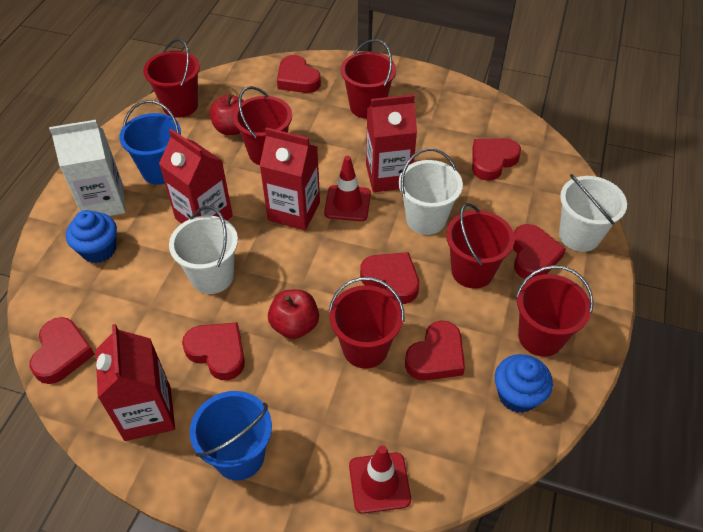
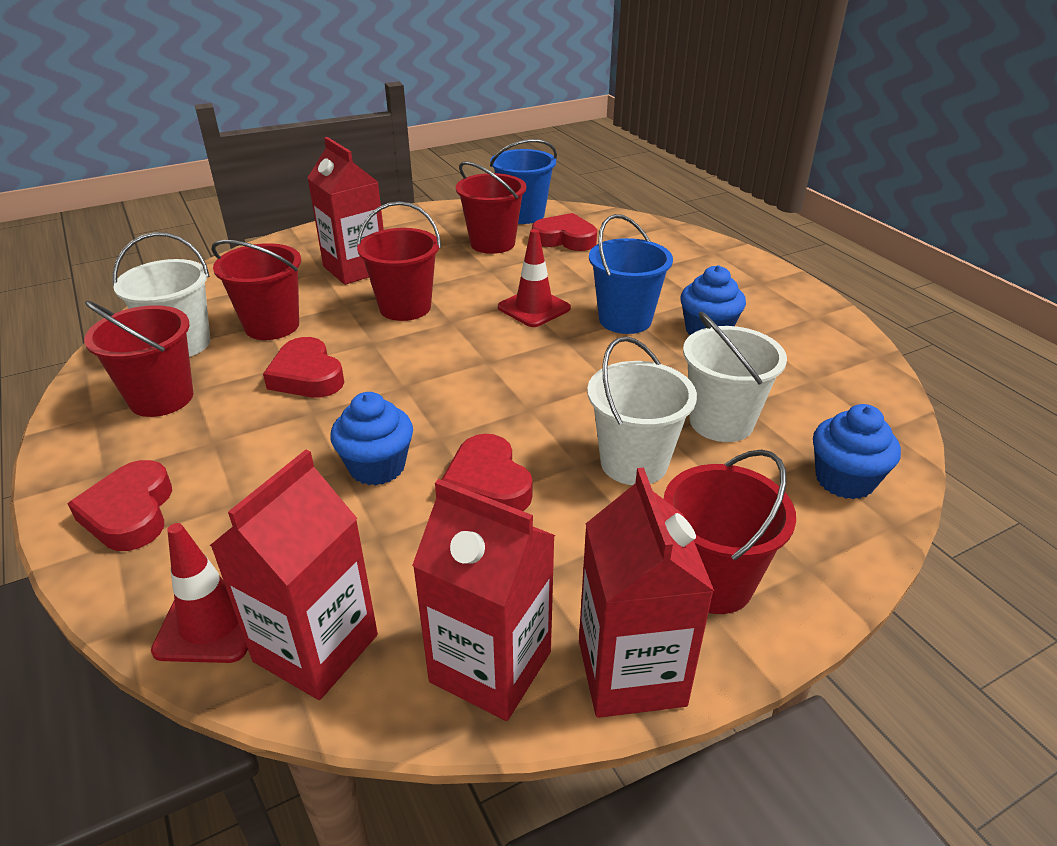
blue cupcake: [66,210,117,263] [495,354,553,413] = 2 -> [330,392,413,486] [680,265,746,335] [813,404,901,500] = 3
red apple: [209,94,244,135] [268,290,319,339] = 2 -> none = 0
red bucket: [143,38,200,118] [233,86,292,165] [329,277,404,369] [340,39,396,119] [446,203,515,289] [516,265,594,357] = 6 -> [84,301,193,417] [211,240,301,340] [356,201,441,321] [456,161,526,254] [664,449,796,614] = 5
red heart: [30,317,95,384] [182,322,245,380] [277,55,321,93] [360,252,419,304] [405,321,465,381] [472,138,521,181] [513,224,566,279] = 7 -> [68,460,172,551] [263,337,344,397] [441,434,533,511] [532,213,597,251] = 4
white carton: [49,120,125,216] = 1 -> none = 0

